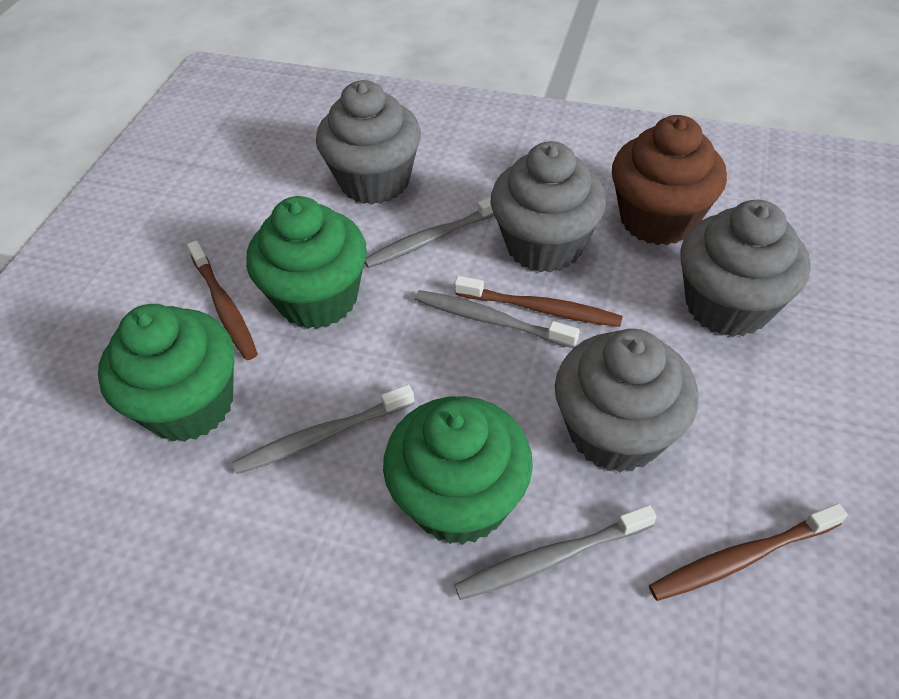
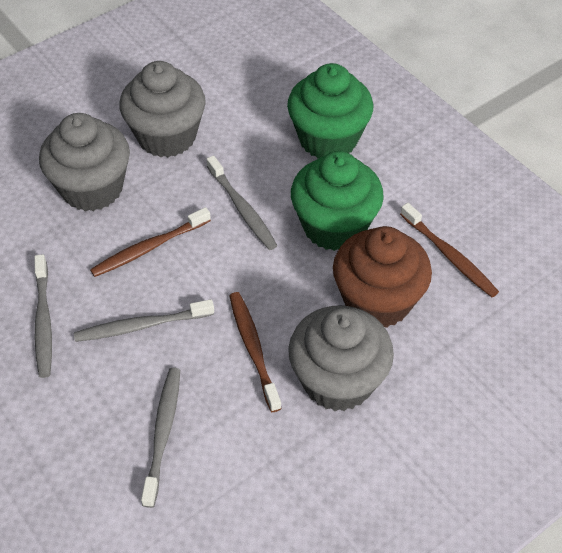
green cupcake: [98,304,234,442] [246,196,367,329] [383,396,533,545] = 3 -> [287,63,373,158] [291,151,384,251] = 2
grey cupcake: [316,80,421,205] [491,141,606,272] [555,329,699,472] [680,200,810,337] = 4 -> [39,113,130,211] [119,61,206,158] [288,306,394,411] = 3

